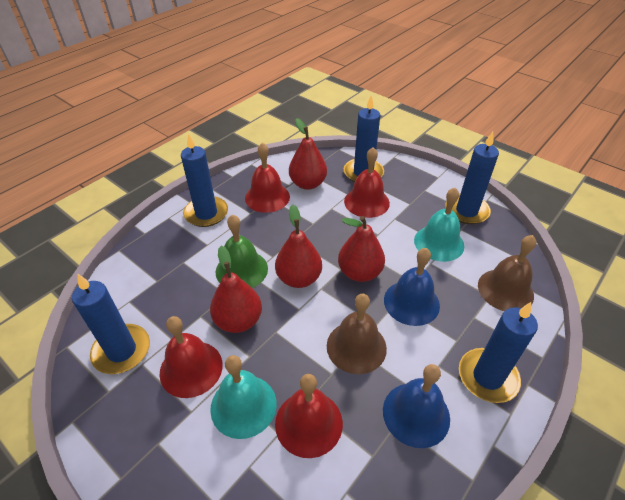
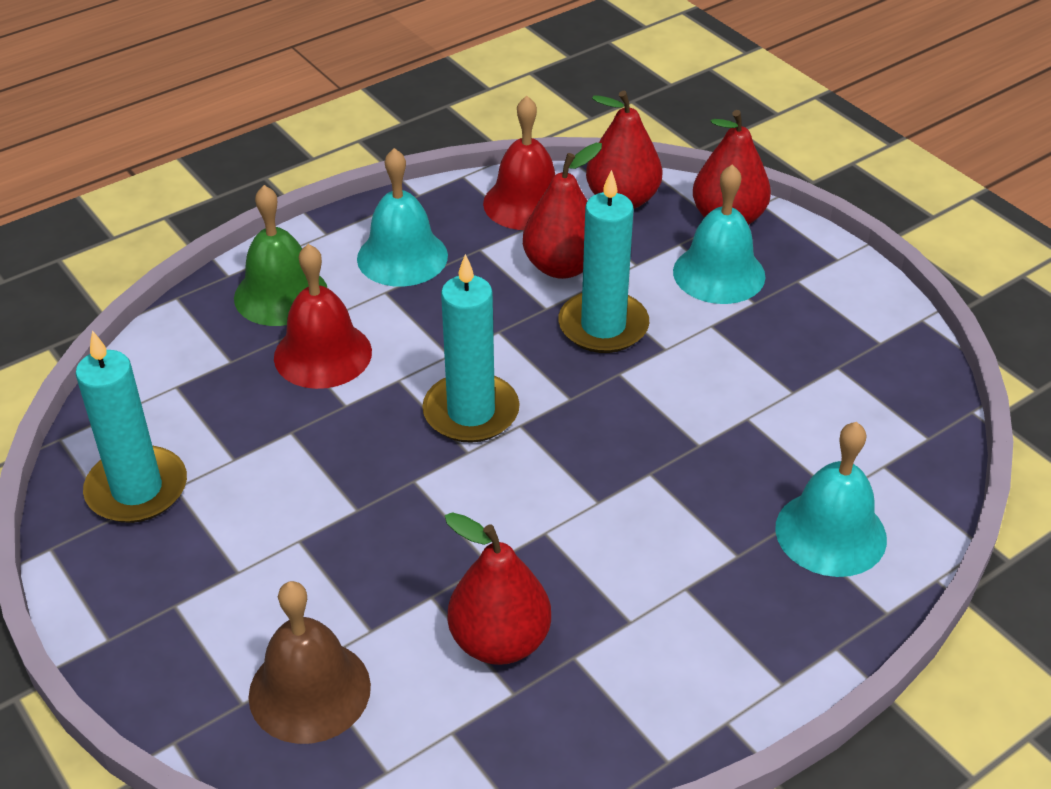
blue bell: [383,364,450,448] [384,248,440,326] = 2 -> none = 0
blue candle: [72,273,150,374] [181,133,228,227] [344,95,384,182] [445,132,499,224] [459,302,538,403] = 5 -> none = 0
brown bell: [327,294,387,374] [478,235,536,311] = 2 -> [248,581,371,744] = 1
red bell: [160,316,223,398] [245,142,290,213] [275,374,343,458] [344,147,390,218] = 4 -> [274,244,372,389] [483,96,555,230] = 2
turquoise bell: [210,355,277,439] [414,188,464,262] = 2 -> [357,148,448,286] [673,164,765,304] [775,422,887,577] = 3
turquoise candle: none = 0 -> [76,330,187,523] [422,254,520,443] [558,170,649,353] = 3

